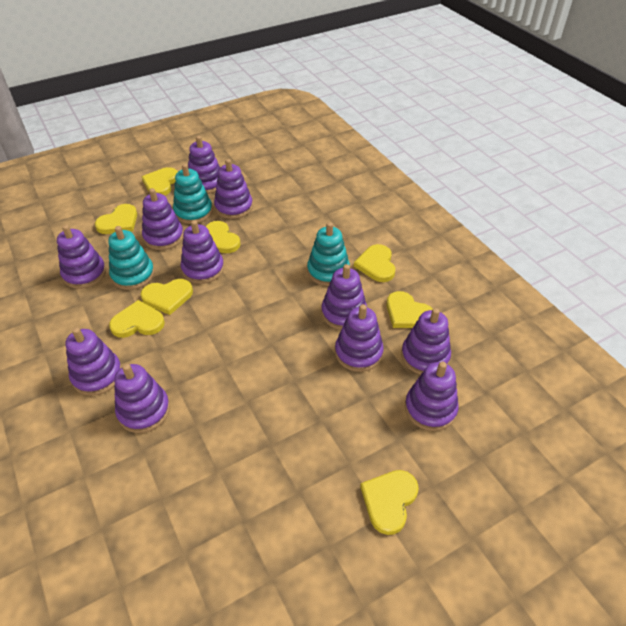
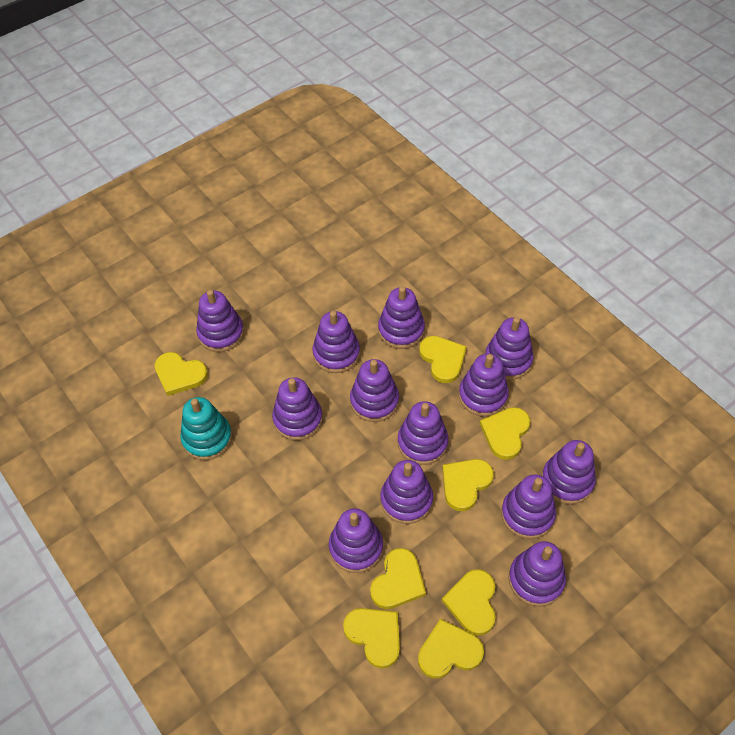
purple stacking toy: [57,225,106,289] [65,327,122,396] [114,364,170,433] [142,188,184,250] [181,220,224,284] [188,136,220,194] [214,159,253,219] [321,264,367,330] [335,304,384,372] [401,308,451,375] [405,362,459,431] = 11 -> [196,290,244,352] [272,377,323,440] [312,311,360,373] [329,508,383,573] [350,359,399,422] [378,286,425,349] [380,460,433,524] [398,401,449,465] [459,354,509,416] [485,317,534,380] [501,474,556,539] [508,541,566,607] [542,440,596,504] = 13
turquoise stacking toy: [108,226,155,290] [173,164,213,224] [307,222,350,286] = 3 -> [180,397,232,460] = 1

